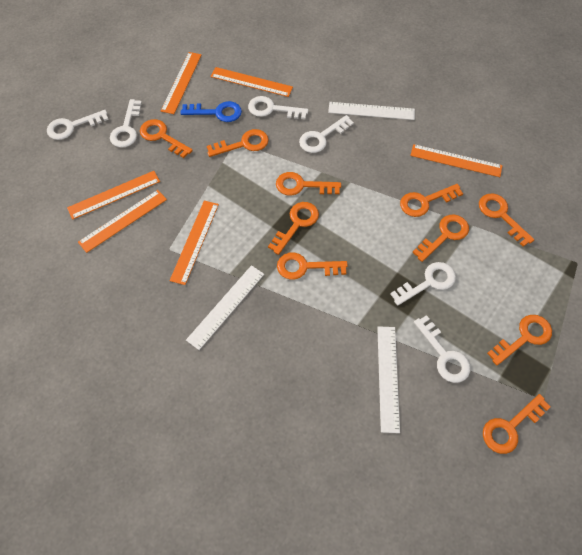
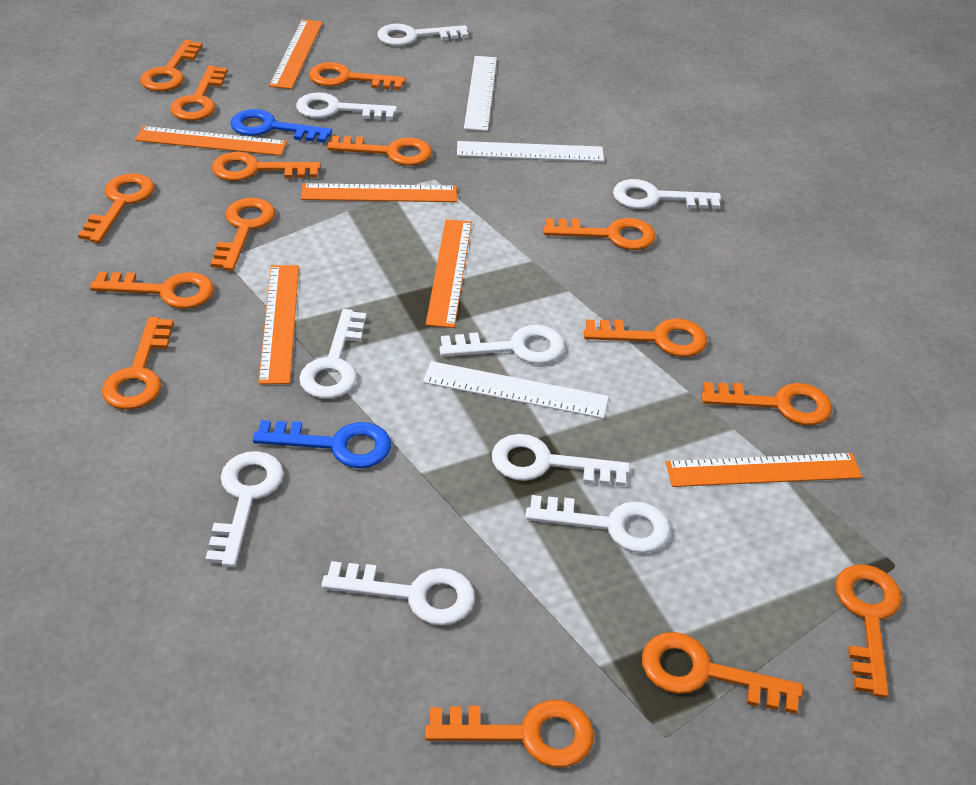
blue key: [180,101,242,122] = 1 -> [230,109,332,143] [253,420,391,468] = 2
orange key: [140,119,193,158] [207,129,269,157] [268,202,319,255] [276,172,341,196] [277,252,348,280] [400,184,463,217] [412,215,469,262] [479,193,534,247] [483,394,551,454] [487,315,552,365] = 10 -> [78,173,154,243] [90,272,214,309] [102,317,174,410] [140,40,203,91] [170,65,228,121] [210,198,275,271] [212,152,321,181] [309,62,406,90] [327,135,432,166] [425,700,594,767] [543,218,656,250] [584,319,707,357] [642,632,803,714] [701,382,832,425] [835,565,902,698] = 15
white key: [47,110,109,140] [110,99,142,148] [248,96,308,119] [299,115,354,153] [390,262,456,306] [414,315,470,383] = 6 -> [205,451,284,567] [296,92,397,120] [299,309,367,399] [321,561,475,626] [377,24,468,46] [439,325,565,364] [492,434,630,486] [525,495,670,553] [613,179,721,209] = 9

